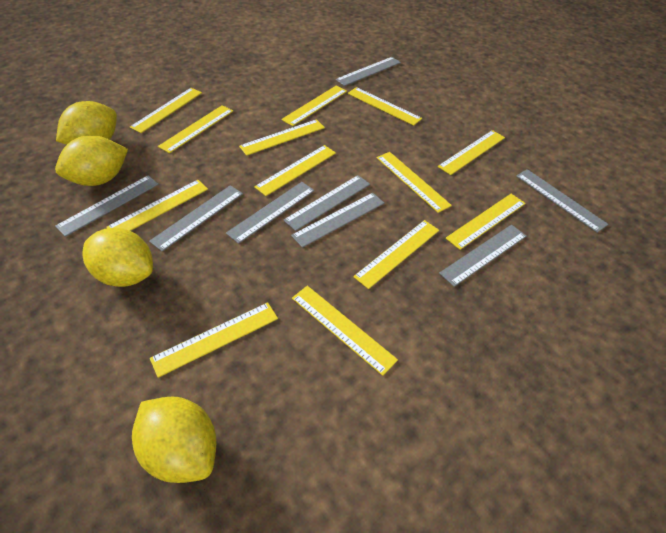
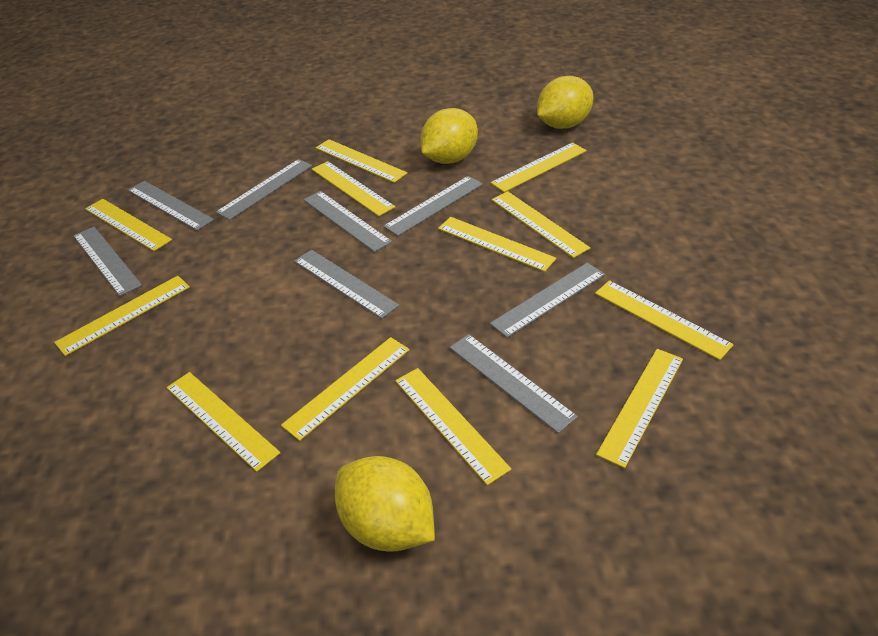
yellow lemon: [55,135,128,186] [56,101,117,145] [82,228,153,287] [132,397,217,483] = 4 -> [335,456,435,552] [420,108,478,164] [537,76,593,129] = 3
yellow ruler: [106,180,208,231] [130,88,202,133] [150,302,278,378] [158,105,233,153] [239,119,325,156] [254,145,336,196] [281,86,347,126] [292,286,398,376] [348,87,422,126] [353,220,439,289] [377,152,452,213] [438,130,505,175] [446,194,526,250] = 13 -> [54,276,190,356] [85,199,172,251] [167,372,280,472] [281,337,409,441] [312,161,395,216] [316,139,407,183] [395,368,511,485] [438,217,556,272] [491,142,587,192] [492,191,590,258] [595,280,734,360] [596,349,683,468] = 12

